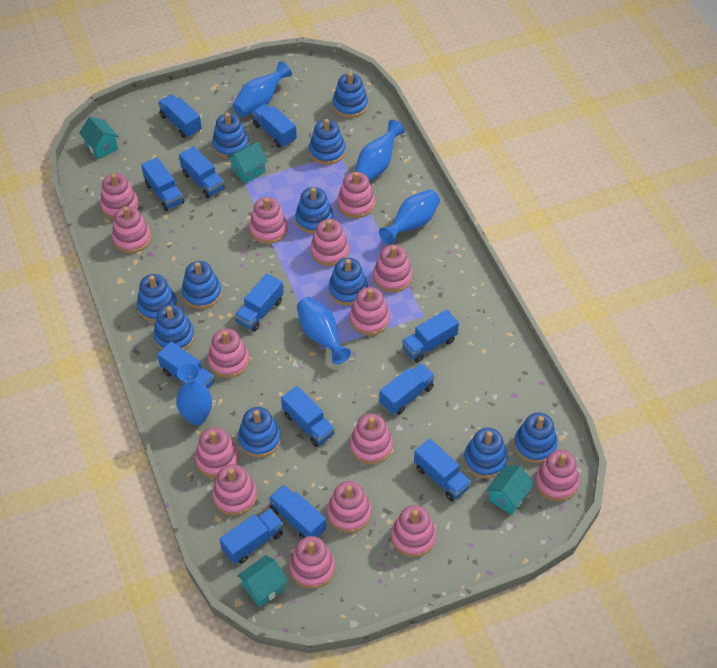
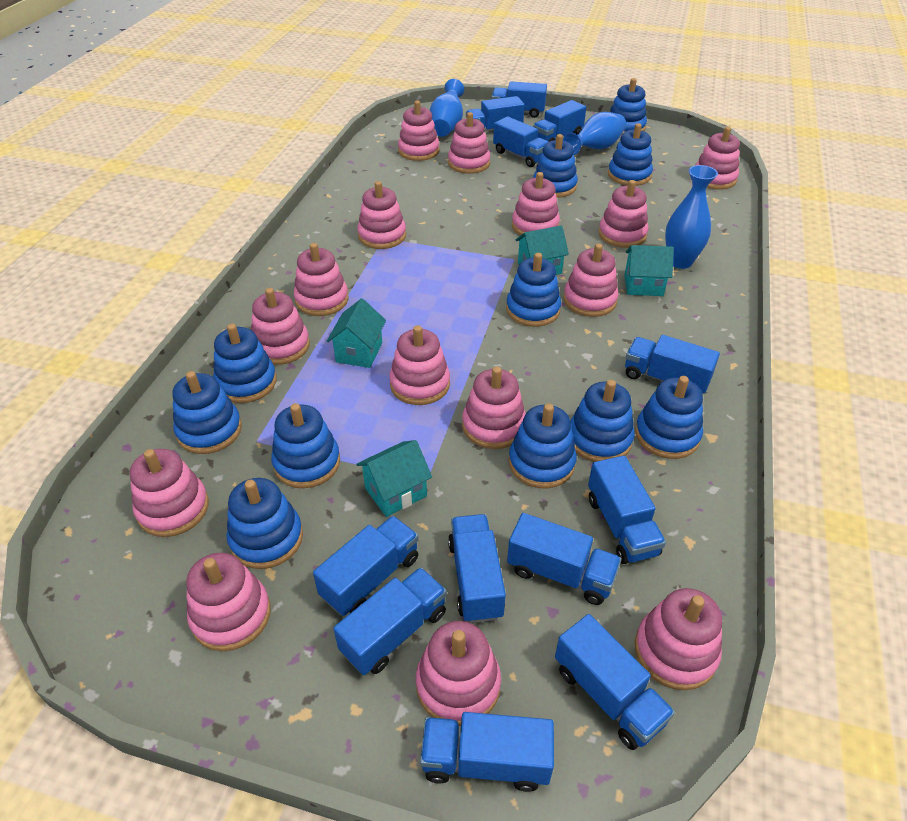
blue vase: [176,363,212,425] [232,61,292,117] [297,297,351,364] [355,120,405,182] [379,190,440,245] = 5 -> [430,79,464,137] [563,112,626,155] [665,165,718,269] = 3

